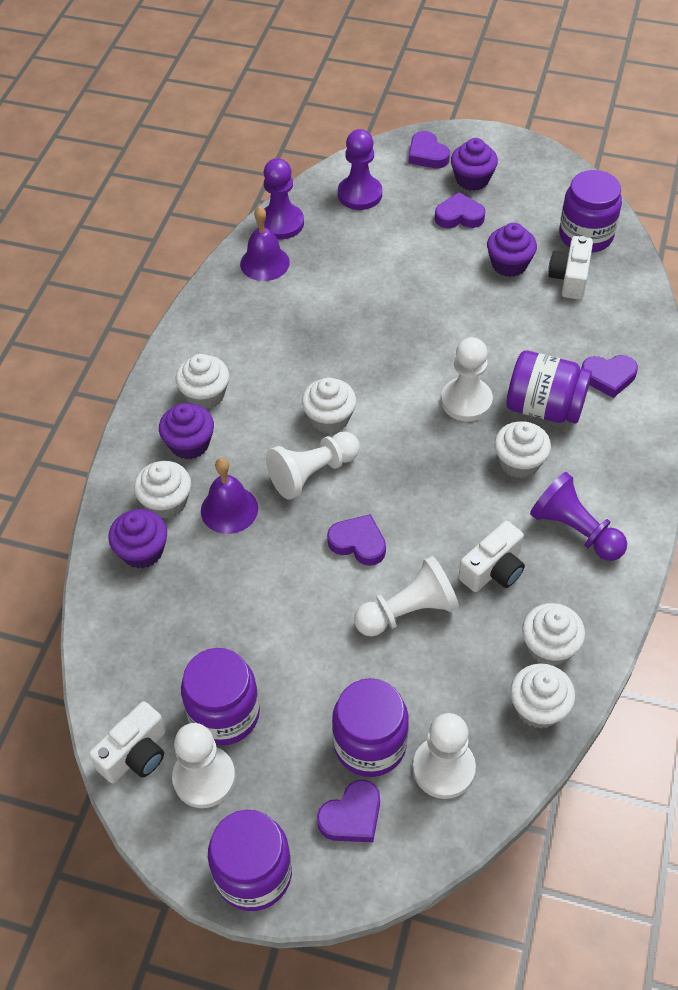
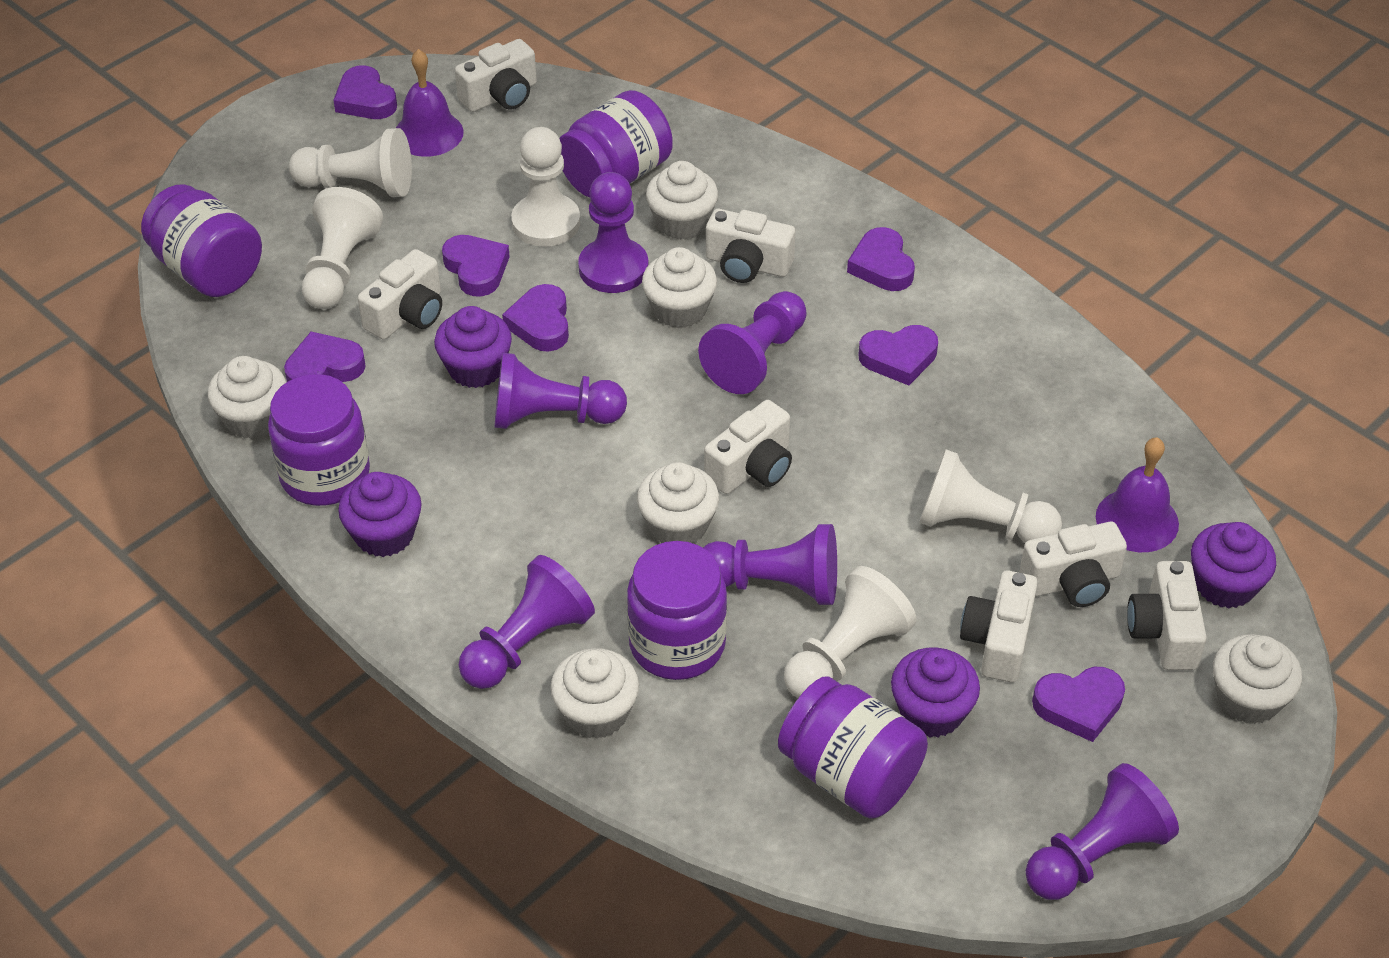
purple heart: [317,780,380,842] [327,514,386,566] [408,131,450,168] [435,192,485,228] [581,355,638,398] = 5 -> [284,332,366,382] [333,65,397,119] [442,235,510,297] [502,284,569,352] [847,227,915,291] [858,325,938,385] [1032,667,1125,742] = 7
purple pawn: [264,158,304,239] [338,129,382,210] [530,472,627,561] = 3 -> [459,555,595,689] [494,353,627,429] [578,172,648,293] [698,291,807,394] [703,524,837,605] [1026,763,1179,900] = 6
white camera: [89,701,166,783] [459,521,525,592] [548,236,593,300] = 3 -> [358,249,442,340] [455,39,537,112] [704,400,792,494] [706,209,795,283] [960,570,1038,682] [1020,522,1127,607] [1127,561,1207,670] = 7

